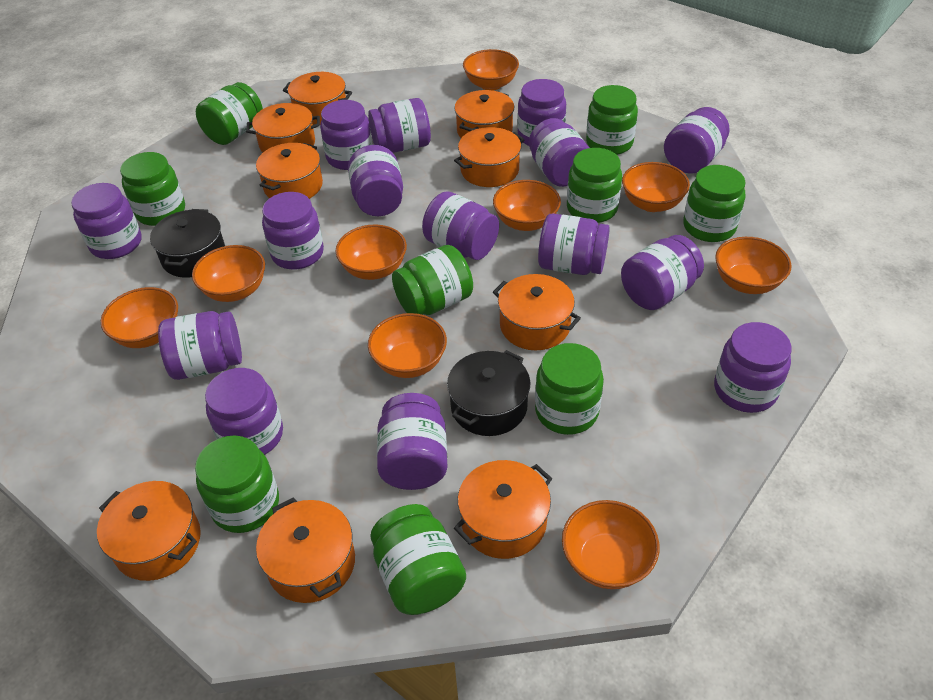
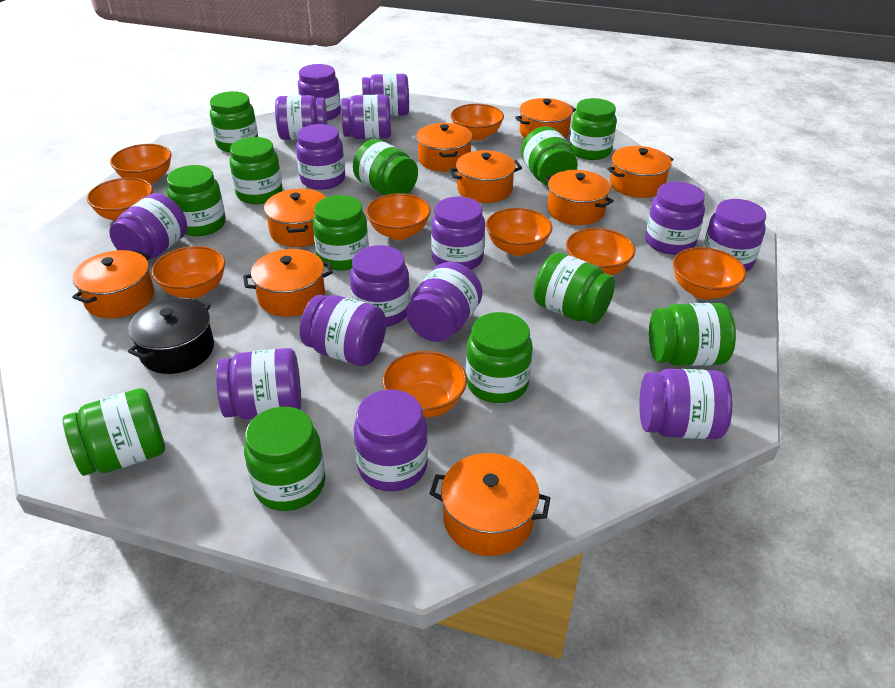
black pot: [150,209,225,278] [447,350,530,436] = 2 -> [128,298,214,374] = 1
green jar: [120,152,185,226] [195,435,279,533] [196,82,263,145] [370,504,466,615] [392,245,473,315] [535,343,604,435] [567,148,622,223] [586,85,638,155] [683,165,745,242] = 9 -> [63,388,165,476] [167,165,226,236] [210,91,258,152] [229,137,283,204] [244,407,325,511] [313,195,369,271] [353,139,418,195] [466,312,533,403] [521,126,578,186] [534,252,615,324] [570,98,617,160] [649,303,736,366] = 12

